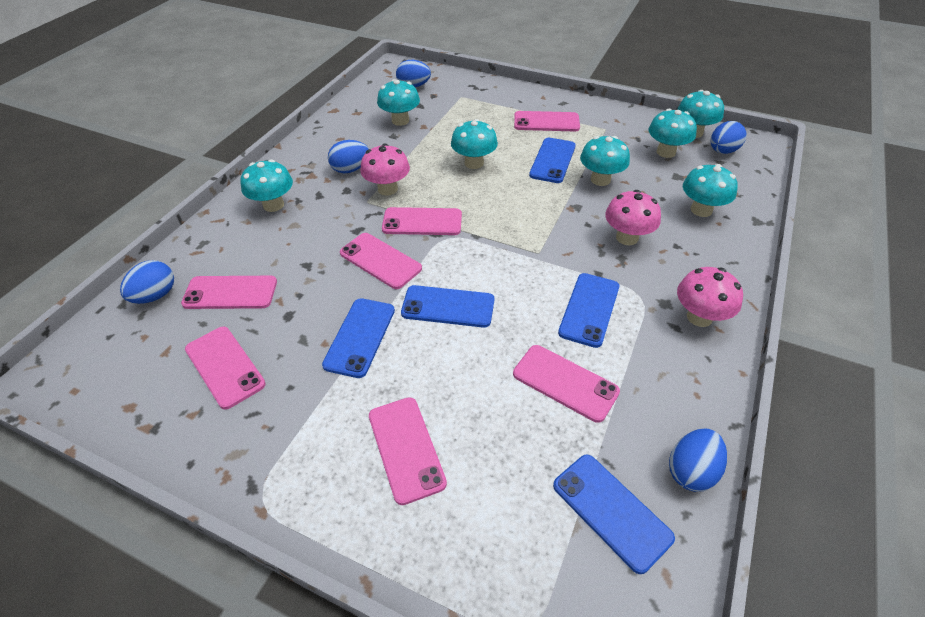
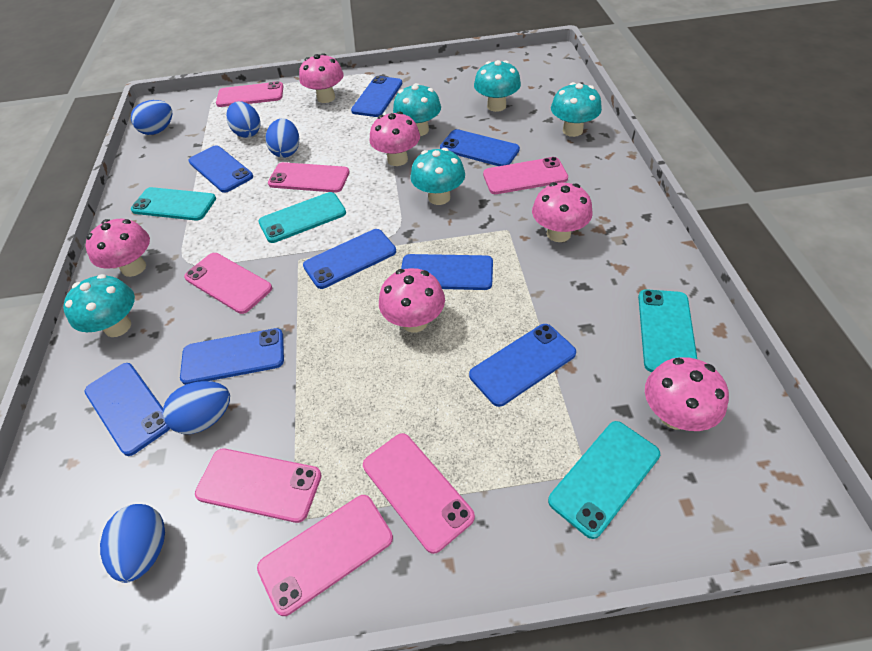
blue phone: [322,298,395,378] [401,285,494,328] [529,138,576,183] [553,455,675,574] [558,273,619,348] = 5 -> [84,363,170,456] [180,328,284,385] [188,145,253,193] [303,229,396,289] [351,76,402,117] [401,254,493,290] [440,129,520,166] [469,324,576,407] = 8
pink mushroom: [360,144,410,196] [605,190,661,245] [677,267,743,327] = 3 -> [85,219,150,277] [299,53,344,103] [369,112,420,166] [379,268,445,332] [532,182,593,242] [645,357,729,431] = 6
turquoise mushroom: [240,159,293,212] [377,79,420,126] [451,119,498,169] [580,136,630,186] [649,109,697,158] [677,90,724,138] [683,164,738,217] = 7 -> [63,274,135,337] [393,83,441,136] [411,148,465,205] [474,60,521,112] [551,82,602,137] = 5
turquoise phone: none = 0 -> [131,187,216,221] [259,192,346,243] [548,421,660,539] [638,289,697,372] = 4

